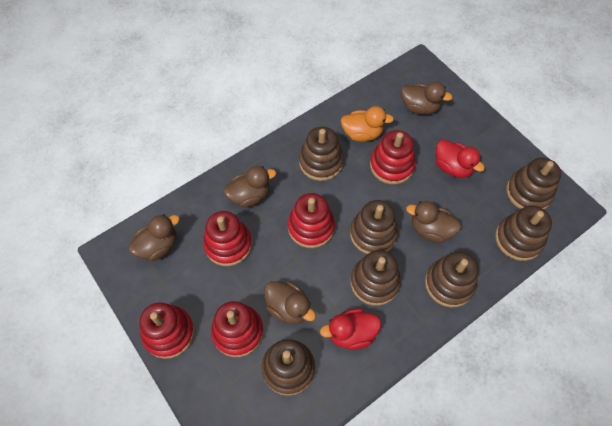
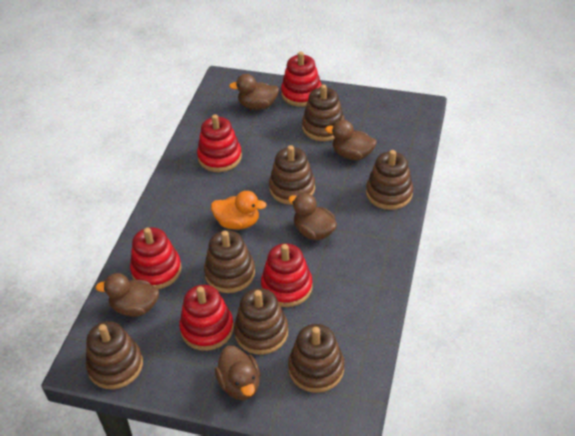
red duck: [320,309,381,350] [436,140,485,178] = 2 -> none = 0

